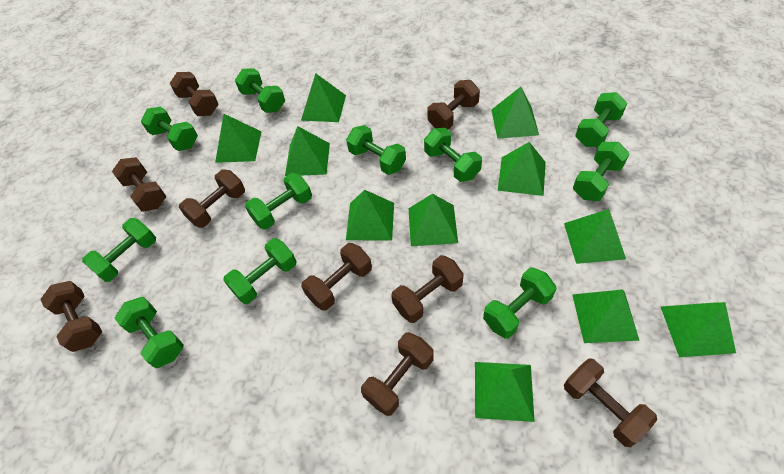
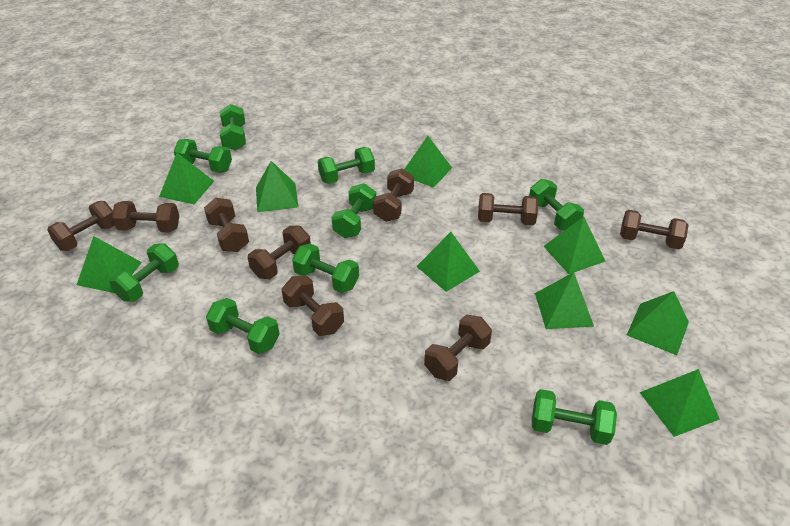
green dumbbell: [82,218,156,282] [114,297,184,368] [141,107,198,151] [223,238,297,304] [235,68,285,113] [245,173,312,230] [346,125,406,175] [424,128,482,182] [483,267,556,339] [573,142,630,201] [575,92,627,147] = 11 -> [109,243,179,302] [174,139,232,173] [206,298,279,354] [220,104,246,150] [292,244,359,293] [318,147,375,184] [332,183,376,238] [529,179,584,231] [532,389,617,445] = 9
green pyramid: [215,114,262,163] [285,126,330,176] [301,73,346,122] [346,190,394,240] [408,194,458,246] [475,362,535,422] [491,87,539,139] [498,142,546,196] [564,209,626,264] [572,289,640,343] [661,302,736,357] = 11 -> [77,236,142,293] [159,153,214,204] [256,161,299,212] [404,136,452,188] [416,232,480,292] [535,272,594,329] [544,217,606,274] [627,291,689,355] [640,369,720,437] = 9

